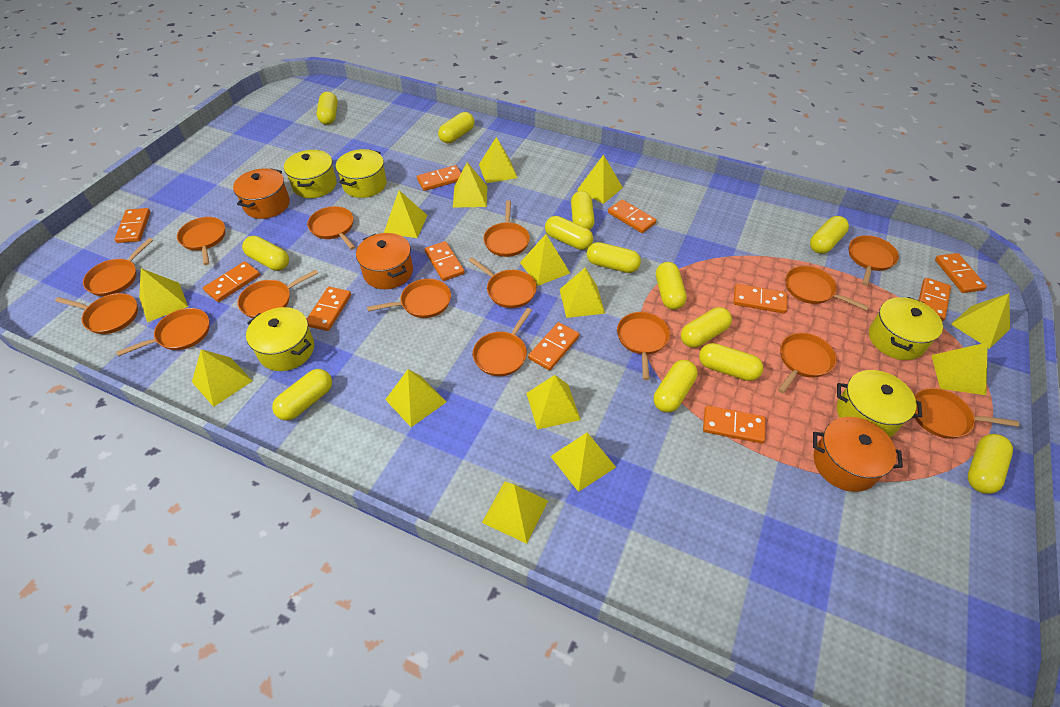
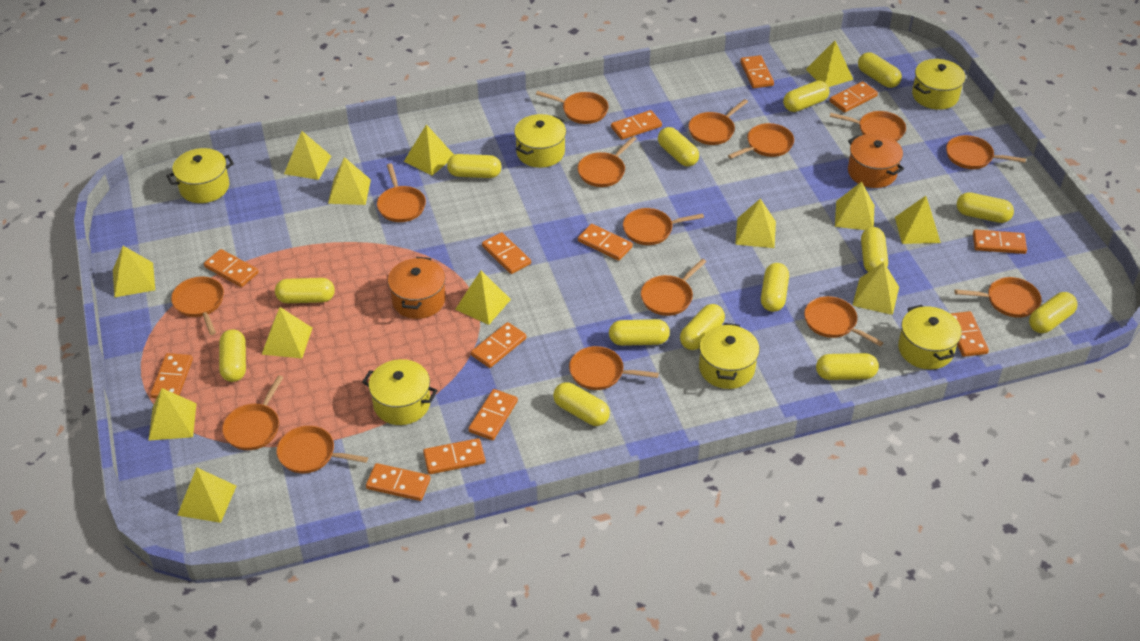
orange domino: [114,208,150,243] [203,261,260,302] [307,287,351,331] [417,165,461,191] [425,241,465,281] [528,322,580,370] [608,199,656,233] [703,405,765,444] [734,284,787,314] [919,278,951,321] [935,253,987,293] = 11 -> [150,353,193,399] [204,249,259,287] [366,463,431,501] [423,438,485,474] [468,389,518,440] [471,322,526,368] [482,232,531,274] [578,224,633,261] [611,110,662,140] [740,55,774,88] [829,81,878,113] [950,311,989,357] [973,229,1027,254] = 13
orange pot: [233,168,290,219] [356,233,413,289] [813,417,903,492] = 3 -> [388,257,446,319] [848,134,904,188] = 2
yellow capsule: [242,236,289,271] [272,369,332,420] [317,92,338,125] [438,112,474,143] [545,216,593,250] [571,191,594,230] [587,242,641,273] [654,360,698,413] [656,262,687,310] [681,307,732,348] [699,343,763,381] [810,216,849,254] [968,434,1013,494] = 13 -> [219,329,246,382] [275,278,335,303] [447,154,501,178] [553,382,610,426] [609,319,670,346] [658,127,699,167] [680,304,725,350] [761,263,789,312] [783,80,830,112] [816,353,879,380] [858,52,902,88] [861,227,888,272] [957,192,1014,223] [1029,292,1078,333] = 14
yellow pot: [246,307,314,371] [284,150,337,198] [336,149,387,198] [837,370,922,437] [869,297,943,360] = 5 -> [166,148,234,203] [362,359,438,425] [514,114,566,168] [699,323,760,389] [898,305,962,369] [912,59,965,110] = 6
yellow pyramid: [139,268,188,322] [192,349,252,407] [384,190,428,238] [385,369,447,427] [453,162,487,208] [479,137,517,183] [482,481,548,544] [520,234,570,286] [526,375,581,430] [550,433,616,492] [560,268,605,318] [577,155,623,204] [931,342,988,395] [951,293,1010,349] = 14 -> [113,246,155,297] [148,388,197,441] [177,467,236,523] [261,307,312,358] [284,131,331,180] [328,157,371,205] [404,124,454,176] [455,271,511,325] [735,199,776,248] [806,41,853,87] [835,182,874,230] [852,262,899,315] [895,196,941,244] = 13

